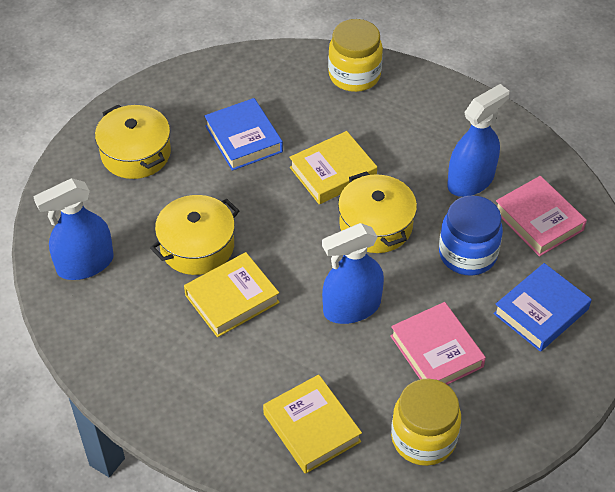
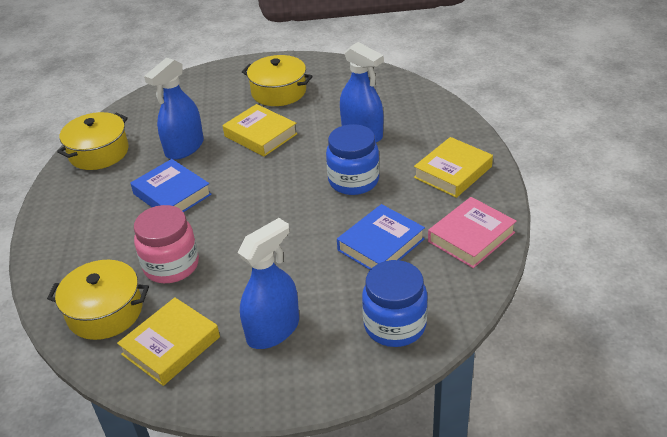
blue jar: [439,195,503,276] = 1 -> [326,124,380,195] [362,260,428,347] = 2
pink book: [390,302,486,385] [496,176,587,257] = 2 -> [428,197,517,268] = 1
pink jar: none = 0 -> [134,205,199,283] = 1
yellow jar: [328,19,383,92] [391,379,461,466] = 2 -> none = 0

